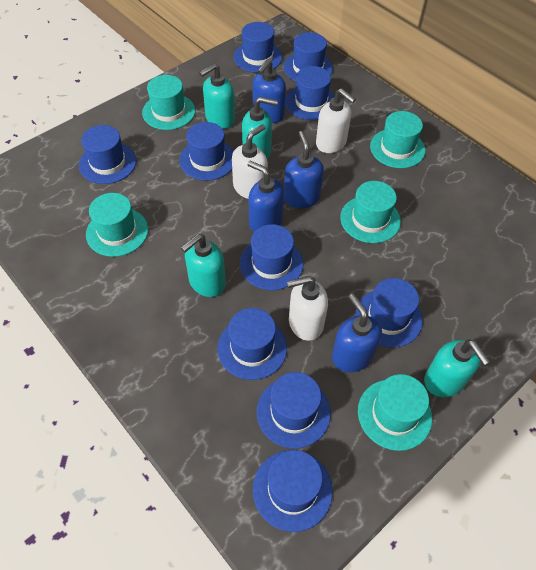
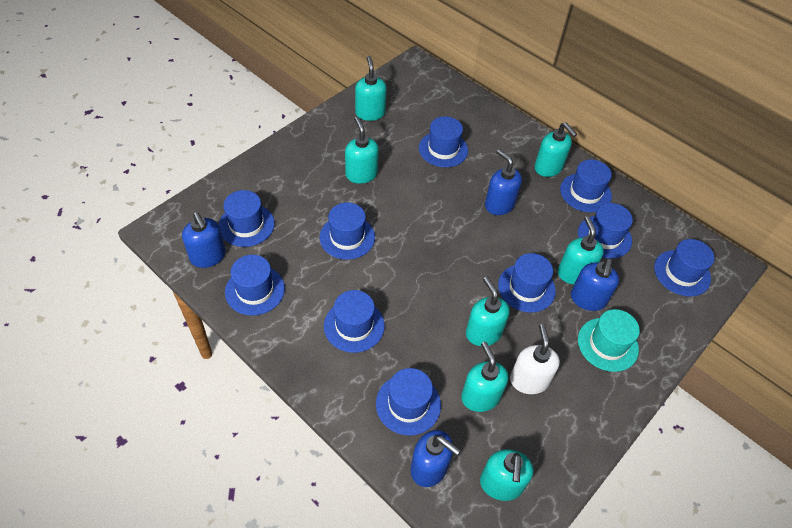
turquoise hat: [86,193,148,257] [142,75,195,130] [340,181,401,243] [358,374,432,451] [370,111,425,168] = 5 -> [578,309,640,372] = 1
turquoise soap dispenser: [181,234,226,297] [199,63,235,129] [242,97,278,159] [424,339,490,397] = 4 -> [345,117,379,184] [355,56,387,121] [461,341,508,412] [466,277,510,346] [480,449,534,501] [535,122,577,177] [558,216,604,284] = 7
white soap dispenser: [232,124,268,199] [287,276,328,341] [316,88,356,153] = 3 -> [510,324,560,394] = 1

